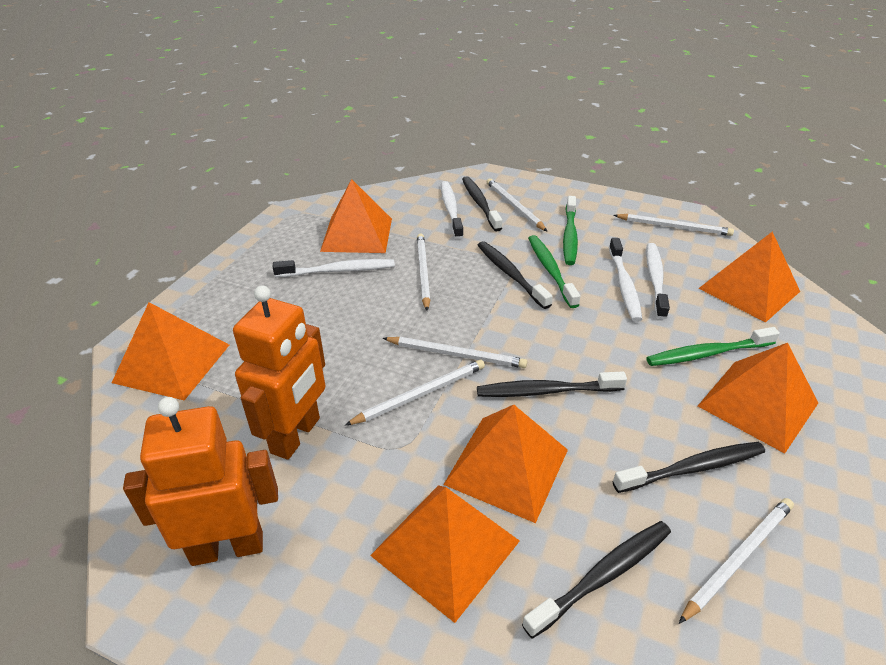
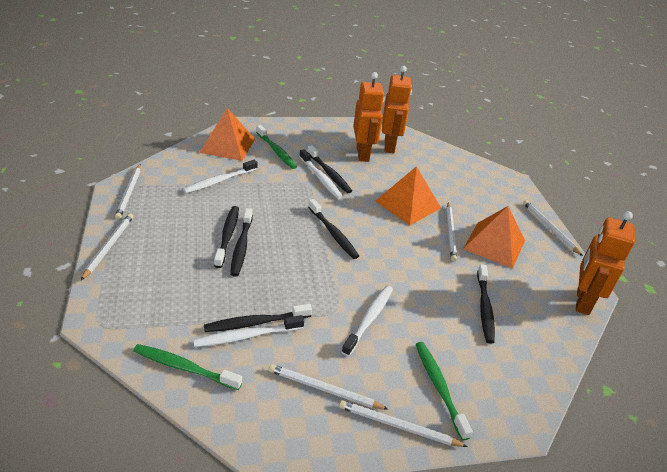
black toothbrush: [462,176,503,231] [477,372,627,397] [478,241,553,309] [522,521,671,638] [613,442,765,493] = 5 -> [204,304,312,332] [214,206,239,268] [230,208,253,277] [307,145,352,193] [308,199,359,259] [477,264,495,344] = 6
orange pyramid: [112,302,229,401] [320,179,392,253] [370,485,520,623] [443,405,568,523] [698,232,800,322] [698,343,818,454] = 6 -> [199,108,255,161] [375,166,441,225] [463,206,525,269] = 3
orange robot: [123,397,278,566] [233,285,325,460] = 2 -> [353,72,385,162] [382,66,412,153] [576,211,635,315] = 3

